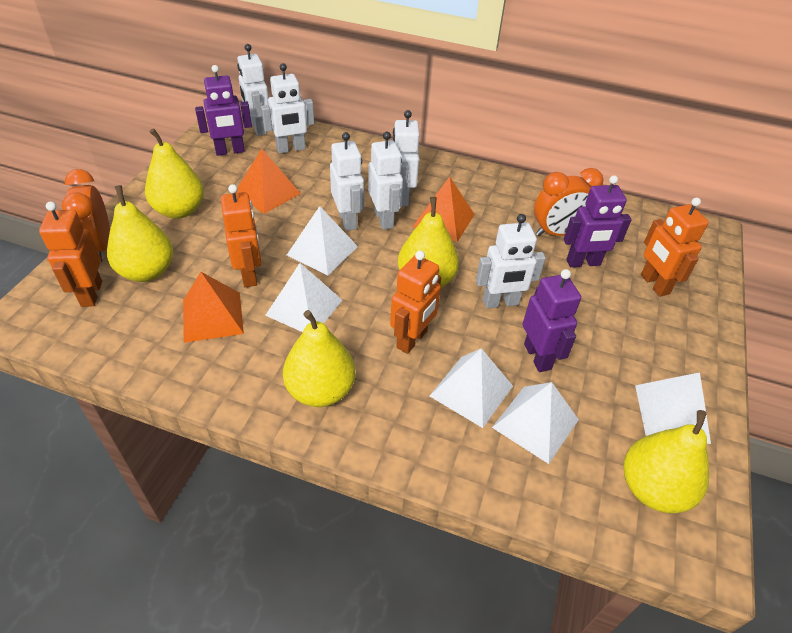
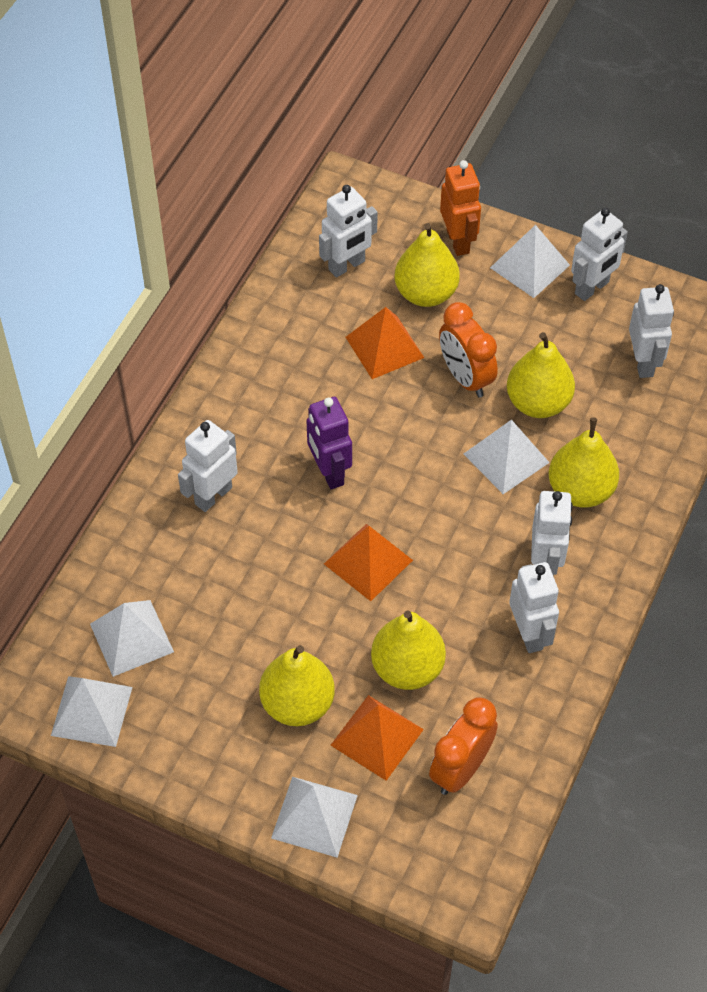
orange robot: [39,201,102,307] [221,184,261,287] [390,251,441,354] [641,197,709,297] = 4 -> [440,160,481,256] = 1
purple robot: [195,65,252,156] [523,269,581,372] [564,175,632,267] = 3 -> [306,397,352,489] = 1

